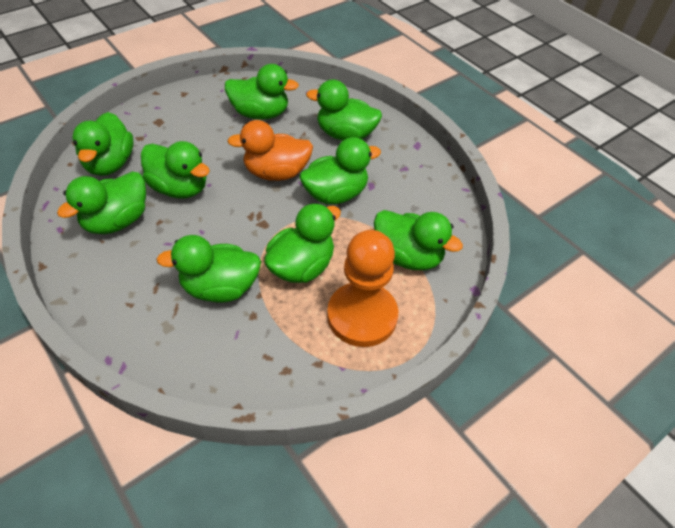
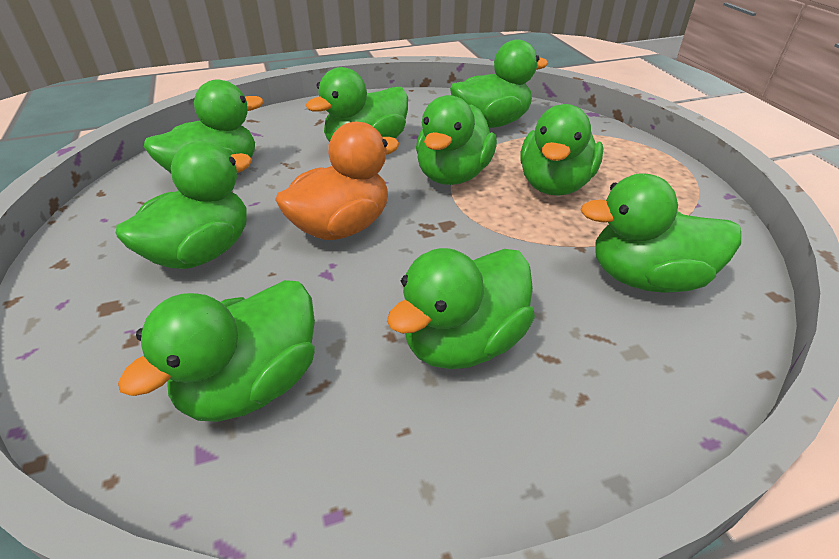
orange pawn: [327,230,398,347] = 1 -> none = 0

